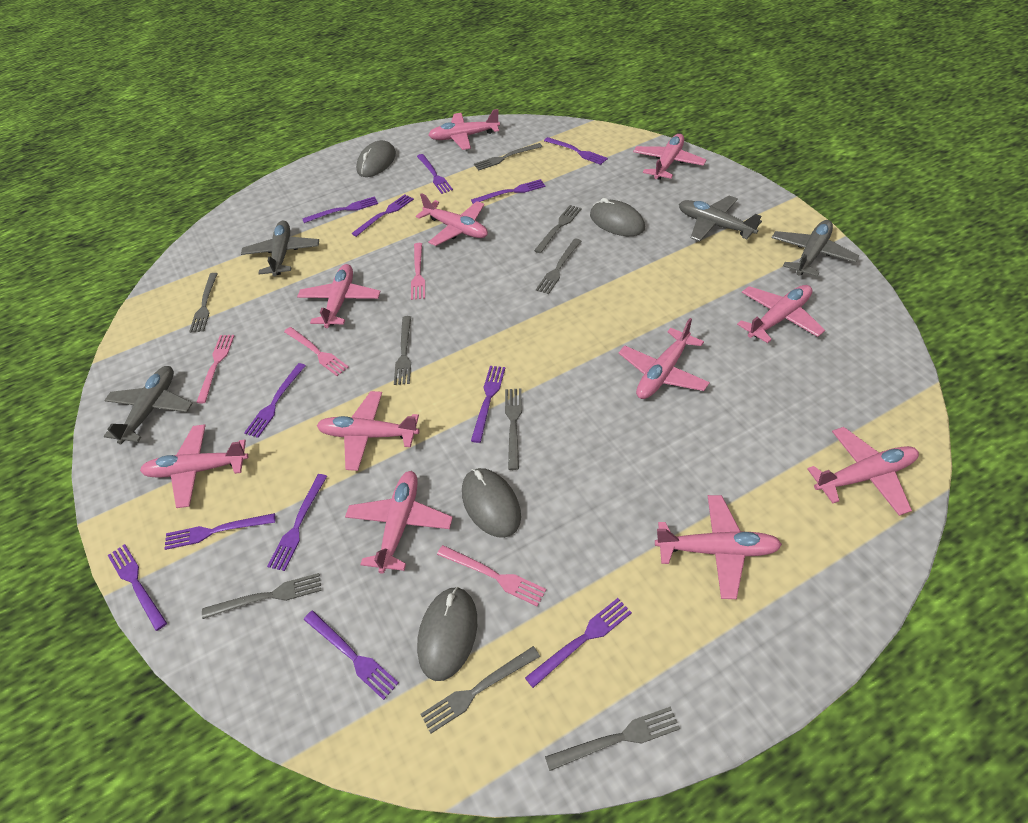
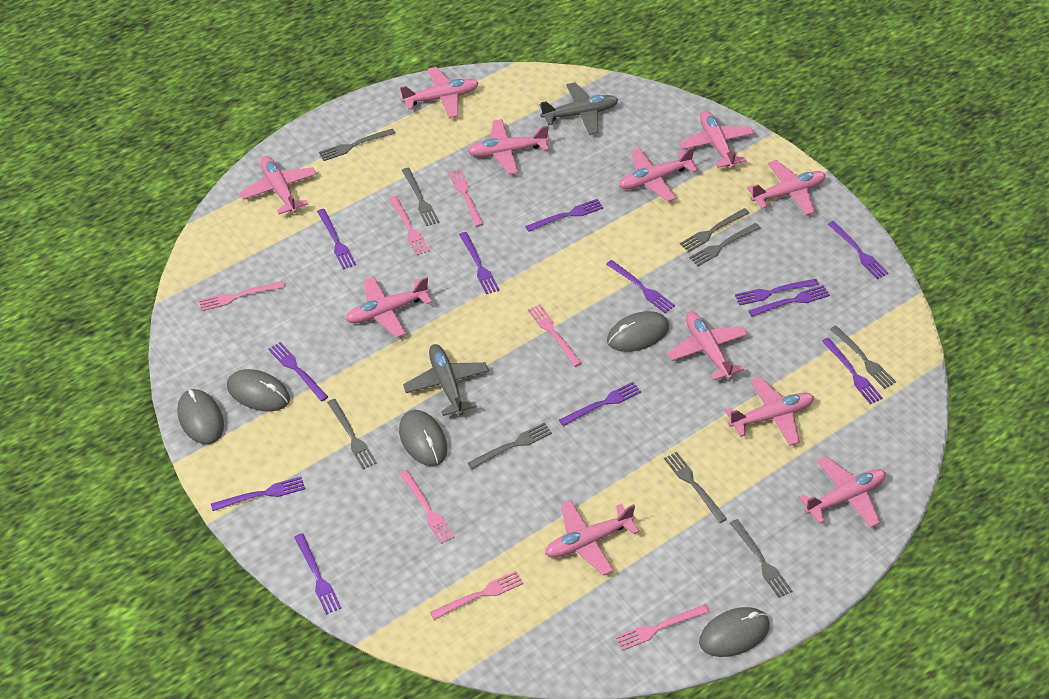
grey mouse: [356,140,396,177] [417,587,477,681] [462,468,521,538] [590,198,645,236] = 4 -> [177,389,224,445] [227,369,290,411] [399,410,447,466] [607,311,669,352] [699,607,770,657] = 5
grey plane: [104,366,192,444] [241,221,319,276] [679,196,762,242] [772,220,859,277] = 4 -> [403,344,489,416] [539,82,618,135] = 2
pink fork: [196,335,234,403] [284,327,349,376] [411,243,425,300] [437,545,546,607] = 4 -> [199,281,285,311] [389,196,430,255] [400,470,455,544] [430,571,523,620] [448,169,483,227] [528,304,582,367] [615,604,710,651] = 7

